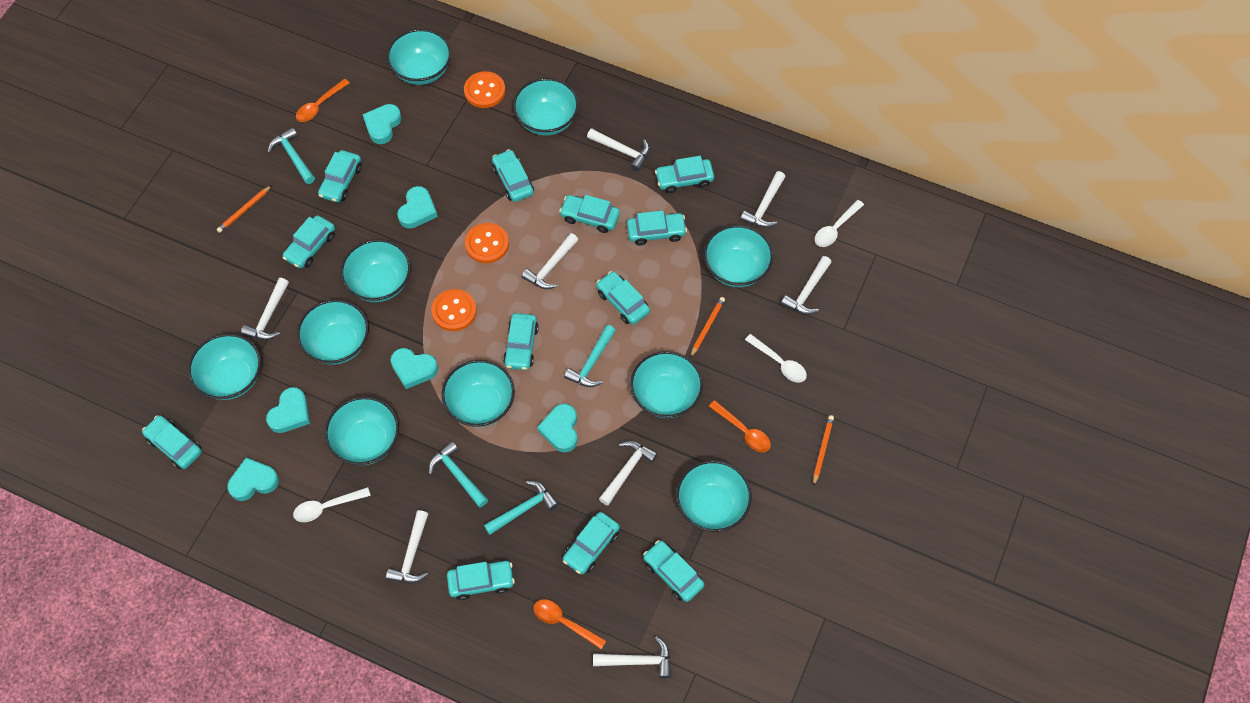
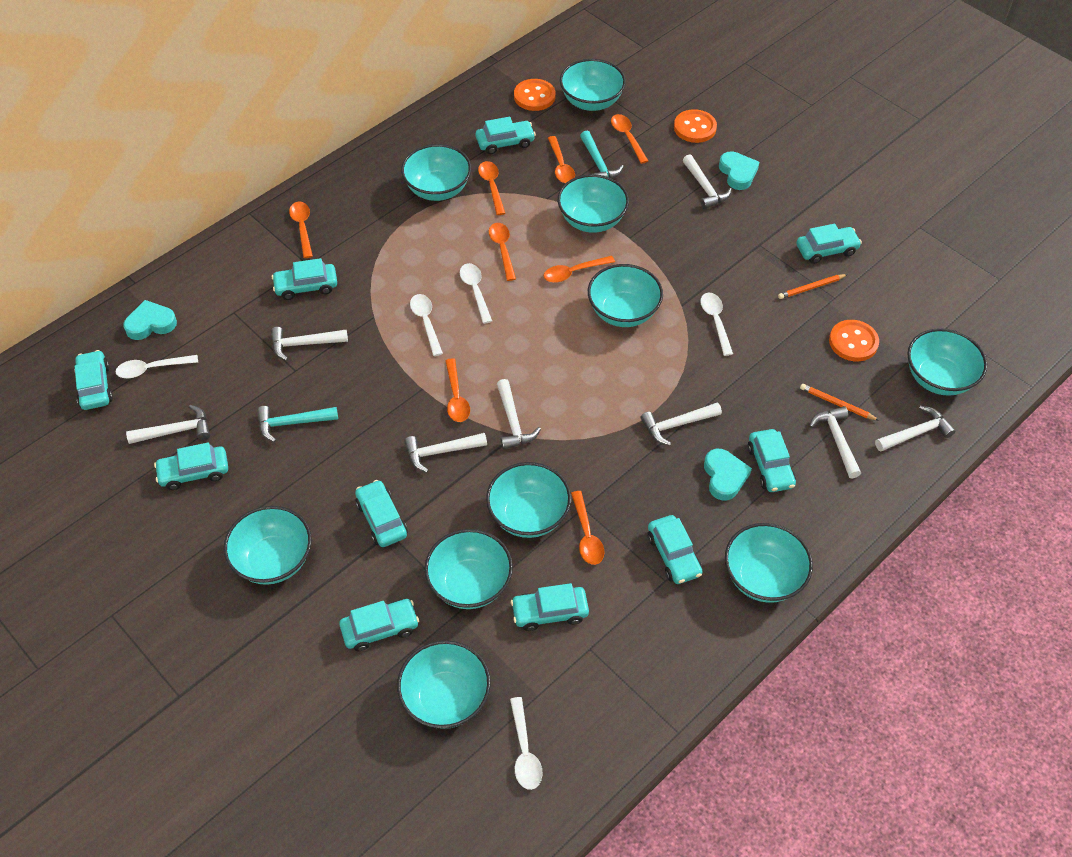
orange pencil: [217,185,272,233] [690,297,725,358] [813,415,834,486] = 3 -> [778,274,848,299] [800,384,879,421] = 2
orange spoon: [296,79,350,122] [534,599,606,649] [709,400,771,452] = 3 -> [289,202,313,258] [445,358,470,422] [478,161,505,215] [489,223,516,281] [544,256,615,283] [548,136,575,183] [571,491,605,565] [611,114,648,164] = 8
turquoise car: [142,415,202,469] [283,215,335,269] [318,150,362,202] [447,560,515,600] [492,149,534,202] [503,313,539,370] [559,195,620,233] [563,512,620,575] [596,271,650,325] [627,211,687,246] [643,540,704,602] [655,156,714,193] = 12 -> [74,350,113,410] [154,442,228,490] [272,258,337,300] [339,599,419,651] [355,480,407,547] [476,117,536,154] [511,583,589,631] [648,515,702,584] [748,429,796,492] [796,224,862,264] = 10
turquoise hammer: [268,127,315,184] [429,441,488,507] [484,480,558,535] [564,325,616,387] = 4 -> [257,406,338,442] [580,131,624,179] = 2
turquoise heart: [227,457,279,501] [266,387,310,433] [362,104,402,144] [390,348,438,389] [397,186,438,229] [537,404,578,452] = 6 -> [123,300,177,340] [704,449,752,501] [719,151,759,190] = 3
white spoon: [293,487,371,522] [745,334,807,383] [815,200,864,247] = 3 -> [116,355,198,378] [410,294,443,356] [460,263,492,324] [510,697,543,790] [700,293,733,356] = 5

